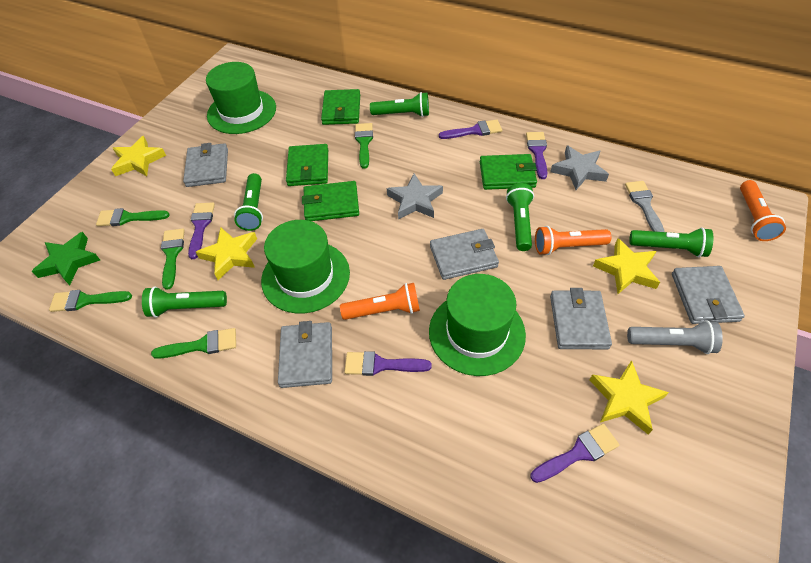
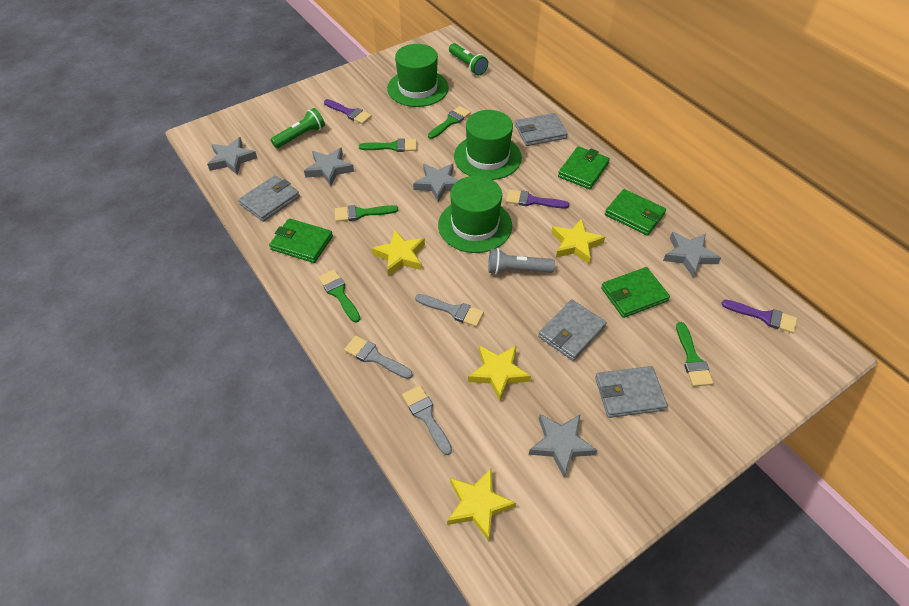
green flashlight: [142,286,227,318] [234,173,263,231] [370,92,429,117] [506,183,534,251] [629,227,713,257] = 5 -> [271,108,325,148] [449,43,488,75] = 2
green star: [31,232,100,285] = 1 -> none = 0
grey brush: [625,181,665,232] = 1 -> [344,336,413,379] [402,385,452,455] [415,294,484,327] = 3
grey star: [387,174,443,220] [550,146,609,190] = 2 -> [207,137,257,175] [304,148,354,186] [413,163,459,202] [529,414,597,477] [663,232,721,277] = 5
grey wallet: [183,143,228,187] [278,321,332,388] [430,229,499,280] [550,288,612,349] [672,266,745,324] = 5 -> [238,175,300,222] [515,113,568,146] [538,299,606,361] [595,366,668,418] = 4
orange flashlight: [340,283,420,320] [535,226,611,255] [740,180,786,241] = 3 -> none = 0
purple brush: [188,202,215,259] [344,351,432,376] [439,120,502,139] [526,132,547,179] [530,423,619,483] = 5 -> [324,99,372,124] [506,190,569,209] [721,299,797,333] = 3

